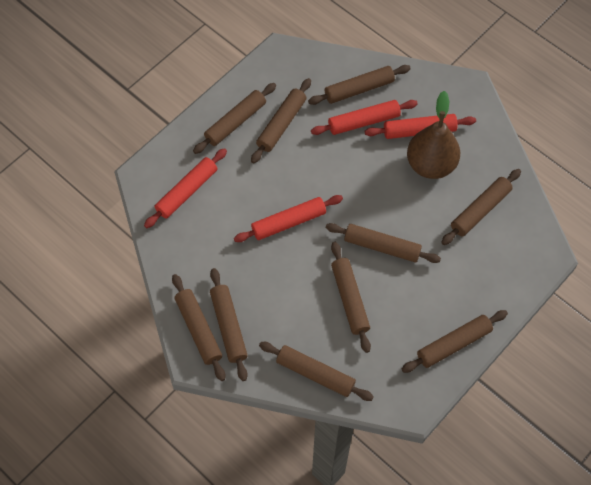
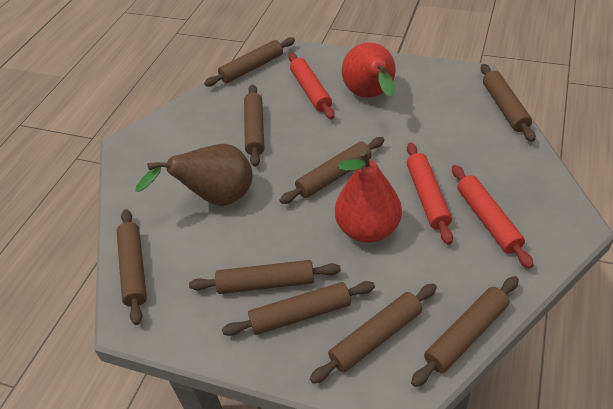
brown rolling pin: [172,274,225,381] [193,83,276,154] [210,268,248,381] [251,78,311,163] [259,342,374,401] [308,65,411,105] [326,223,441,263] [331,242,371,353] [402,310,508,373] [441,169,521,245] = 10 -> [117,209,147,325] [189,260,341,294] [204,37,295,86] [222,281,375,336] [244,85,264,167] [280,137,385,204] [310,283,437,384] [411,276,519,387] [481,64,536,142] = 9
red pear: none = 0 -> [335,149,402,243] [342,43,396,98] = 2
red rolling pin: [144,148,227,228] [234,195,343,242] [311,100,418,135] [365,114,476,139] = 4 -> [288,53,335,119] [407,142,453,245] [452,165,534,269] = 3

